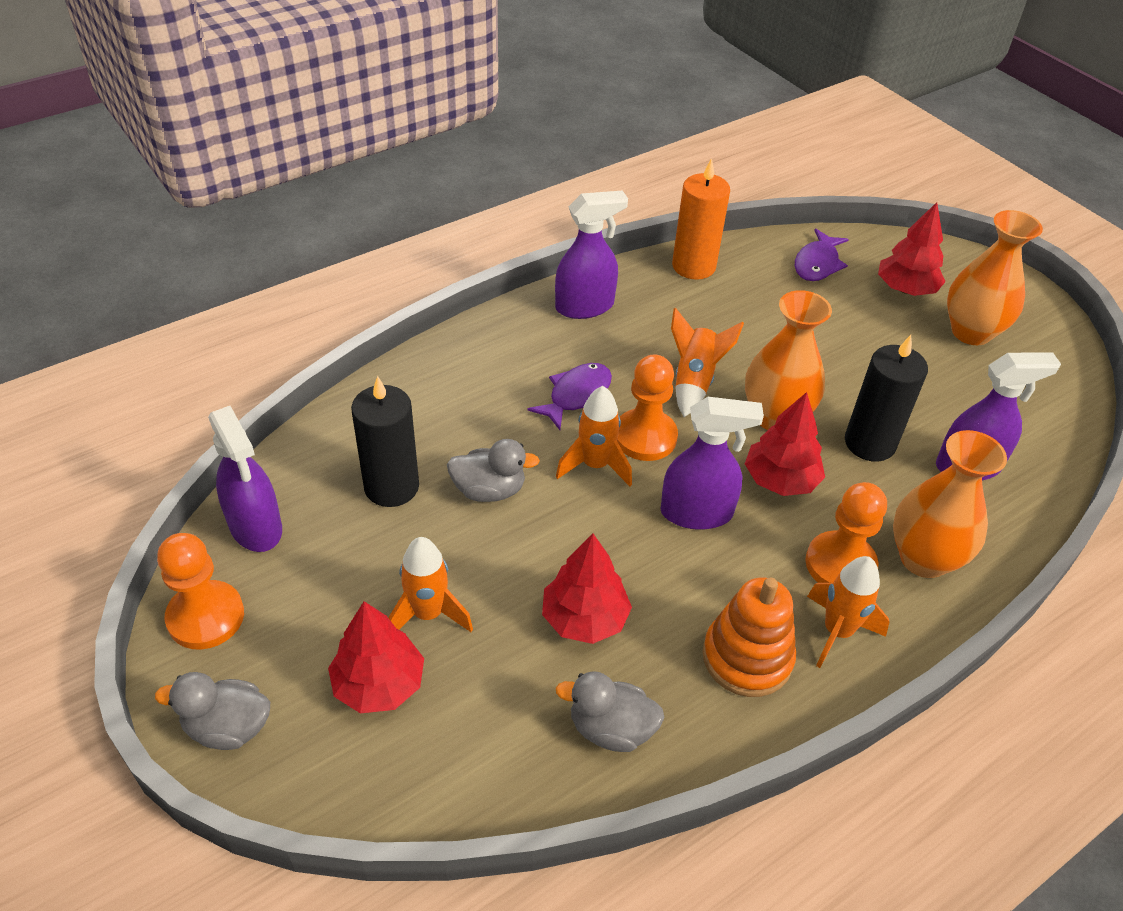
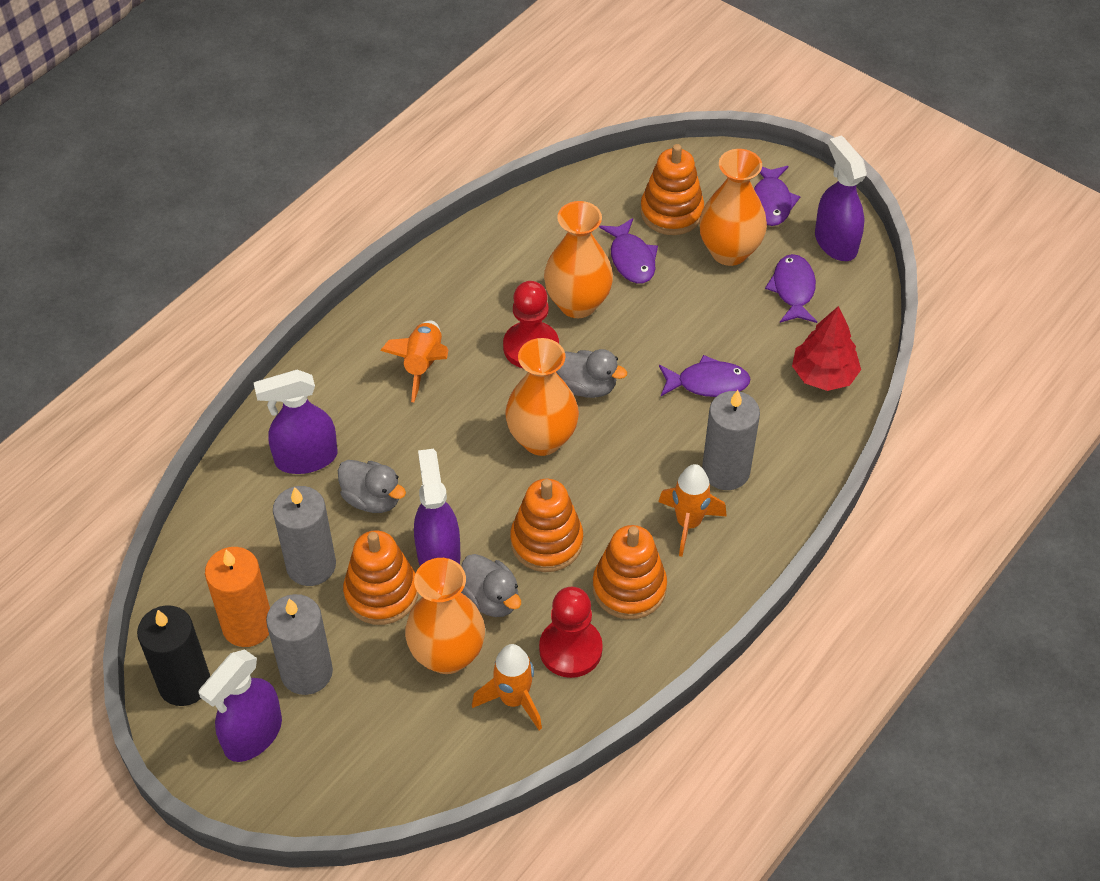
black candle: [351,376,419,507] [845,335,928,462] = 2 -> [137,605,210,706] = 1
grey candle: none = 0 -> [266,594,333,695] [273,486,336,586] [702,390,760,490] = 3
orange pawn: [157,533,244,650] [617,354,678,461] [805,482,887,583] = 3 -> none = 0
orange rocket: [388,537,473,632] [556,386,632,486] [671,307,744,417] [807,556,889,668] = 4 -> [380,320,448,402] [472,644,542,730] [658,464,727,557] = 3
orange stacking toy: [702,577,796,697] = 1 -> [343,530,418,625] [510,479,583,572] [593,525,667,619] [640,144,704,235] = 4
orange vase: [745,290,832,430] [893,430,1007,578] [947,210,1043,345] = 3 -> [405,558,485,674] [505,338,579,456] [544,201,613,318] [699,149,767,266] = 4
purple fish: [527,363,612,430] [795,229,849,281] = 2 -> [599,218,658,284] [659,355,751,397] [754,166,800,226] [765,254,817,323] = 4
red pawn: none = 0 -> [503,281,559,368] [539,587,603,678] = 2
red tree: [328,601,424,713] [542,534,632,644] [745,392,825,496] [878,202,946,296] = 4 -> [792,306,861,391] = 1

